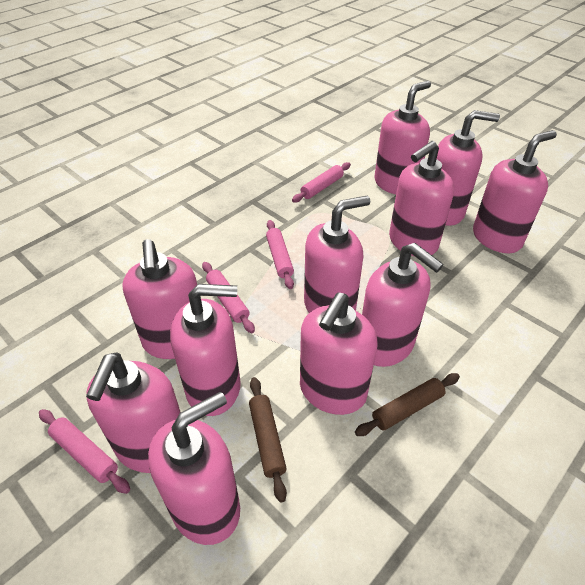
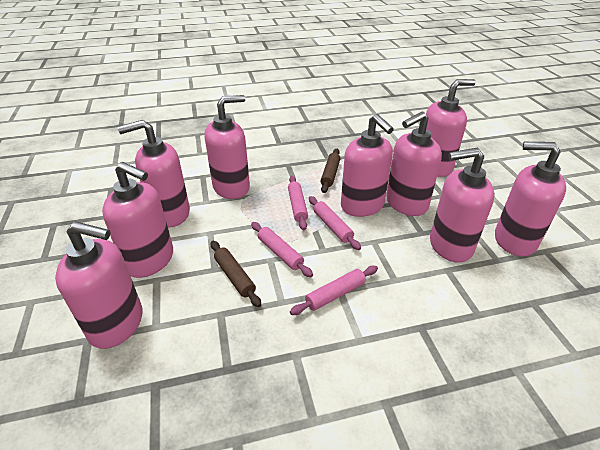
pink soap dispenser: [86,353,181,473] [122,239,197,359] [148,392,240,545] [170,284,241,416] [300,293,378,415] [304,196,370,313] [362,243,444,367] [374,81,431,194] [389,141,454,256] [437,110,500,226] [473,130,557,253] = 11 -> [55,221,142,349] [102,162,173,278] [117,120,190,228] [204,95,250,199] [341,114,394,217] [386,112,442,216] [426,79,476,177] [430,148,495,263] [495,142,566,256] = 9

